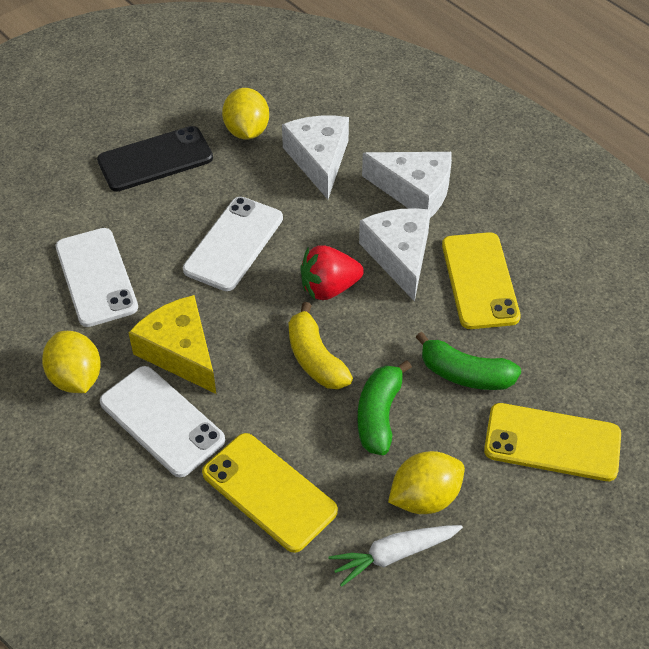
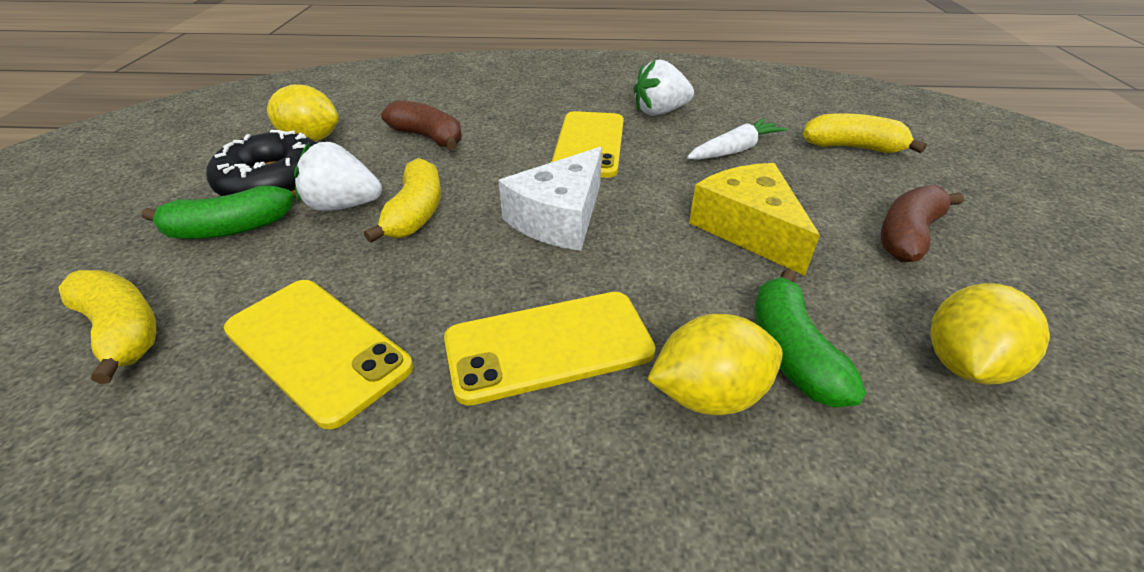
black donut: none = 0 -> [206,130,317,196] = 1
black phone: [97,126,213,192] = 1 -> none = 0
brown banana: none = 0 -> [381,100,462,150] [881,185,964,262] = 2
red strawberry: [300,245,364,300] = 1 -> none = 0
white cheese: [282,116,349,199] [359,208,431,302] [362,152,452,218] = 3 -> [498,147,602,251] = 1
white phone: [56,228,138,327] [100,366,225,477] [183,197,283,291] = 3 -> none = 0
white strawberry: none = 0 -> [294,142,382,211] [634,59,694,116] = 2
yellow banana: [289,302,353,389] = 1 -> [59,270,156,384] [364,158,441,243] [803,113,927,153] = 3

